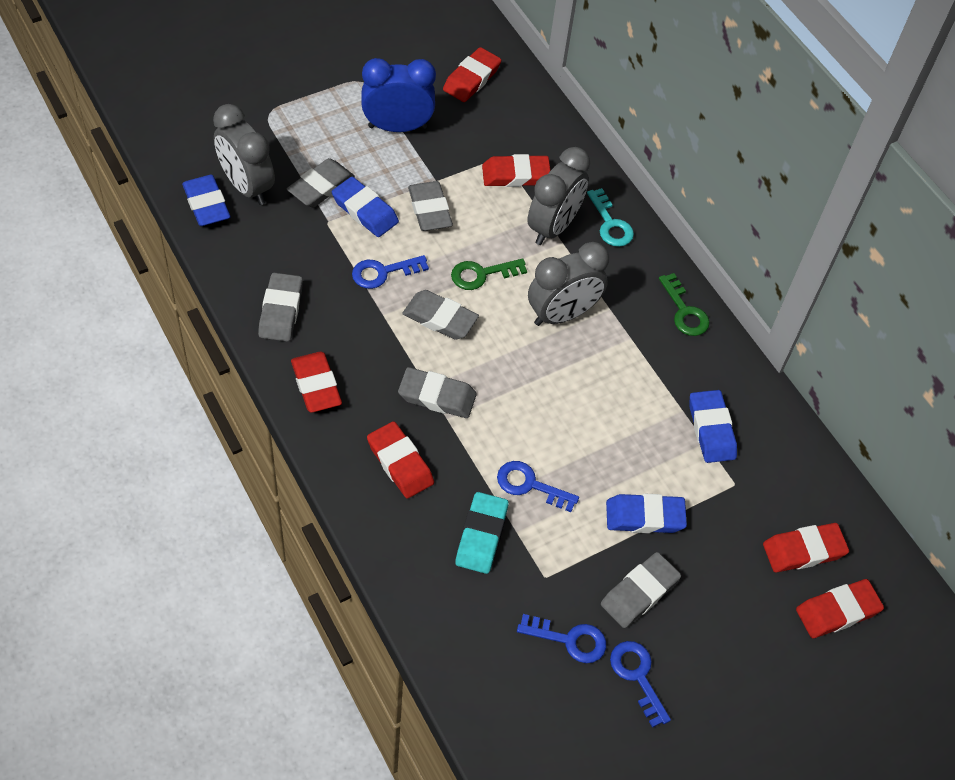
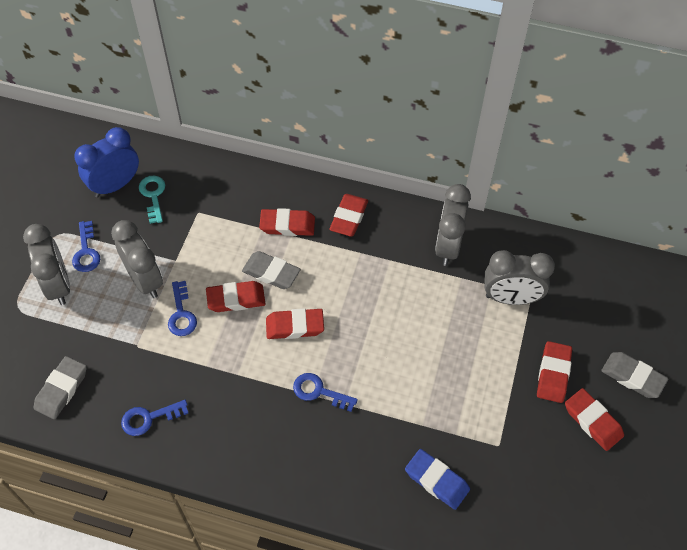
blue eraser: [182,175,230,226] [332,177,399,237] [606,494,687,533] [690,390,737,463] = 4 -> [405,449,470,510] = 1
green key: [451,258,527,290] [659,273,710,336] = 2 -> none = 0
grey clock: [213,104,275,205] [527,147,590,245] [528,242,609,326] = 3 -> [23,224,70,305] [111,220,163,298] [435,184,471,266] [484,250,555,305] = 4
grey eraser: [258,273,303,342] [287,158,355,207] [398,367,477,418] [402,290,479,340] [408,181,453,231] [601,552,681,628] = 6 -> [34,356,87,419] [242,251,301,289] [601,352,668,398] = 3
turquoise eraser: [455,492,508,574] = 1 -> none = 0

